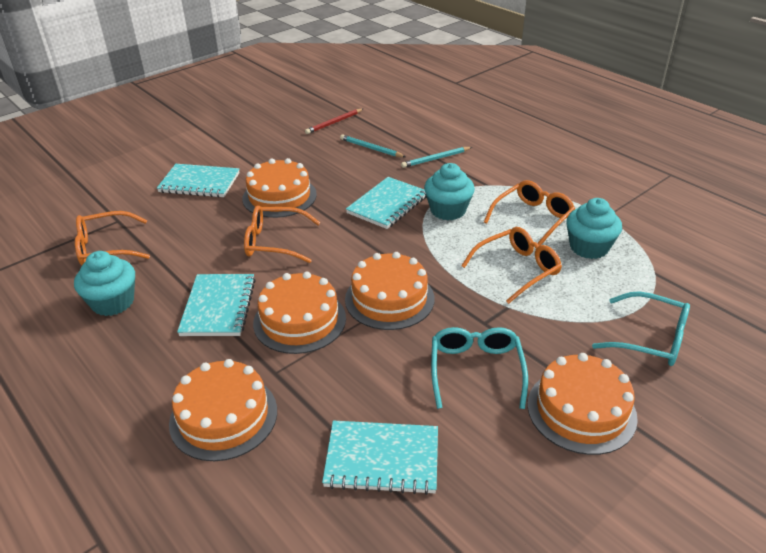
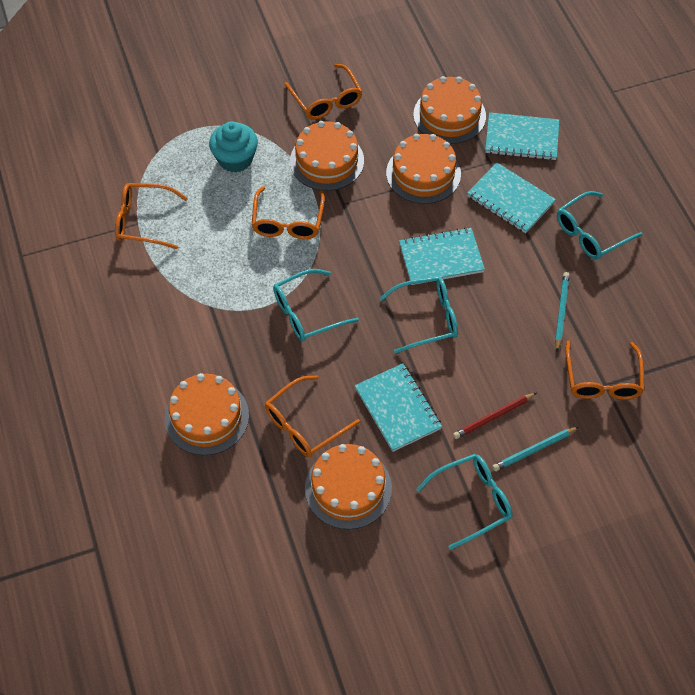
orange glasses: [75,211,150,265] [244,205,321,263] [461,227,562,304] [484,180,575,246] = 4 -> [115,183,188,249] [252,186,325,239] [265,375,360,457] [284,64,362,120] [566,340,645,400] = 5
turquoise cupcake: [74,251,135,316] [424,163,475,220] [566,198,622,259] = 3 -> [209,121,258,173] = 1
turquoise glasses: [431,327,528,409] [592,291,690,366] = 2 -> [273,269,359,342] [379,277,458,353] [416,454,513,550] [557,191,642,260] = 4

